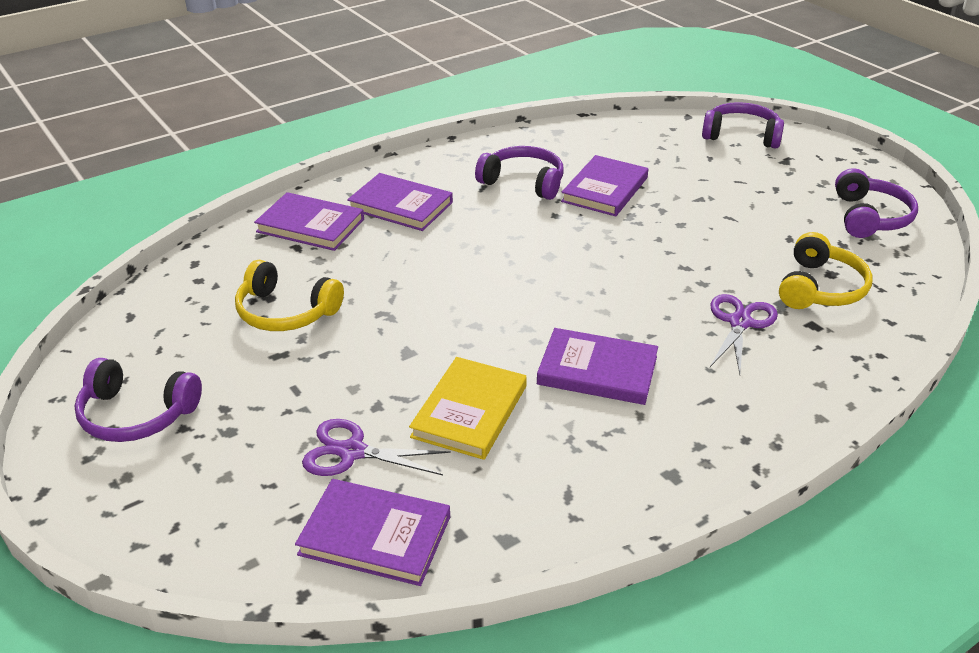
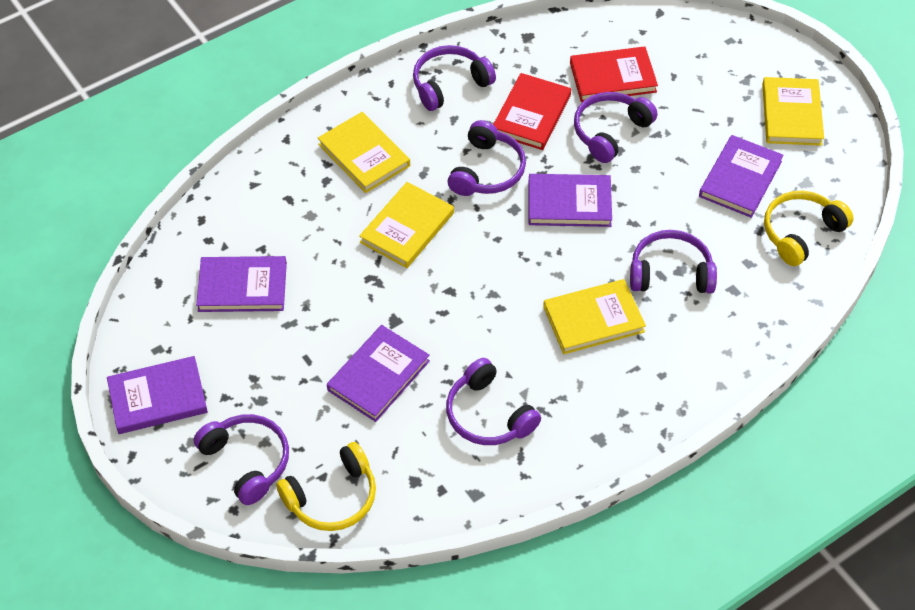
purple headphones: [74,358,202,442] [475,146,564,200] [702,102,784,149] [835,168,918,238] = 4 -> [193,414,289,505] [413,45,496,111] [446,358,541,445] [448,120,526,196] [574,92,658,163] [630,230,717,293] = 6
purple scissors: [302,419,451,476] [710,294,778,374] = 2 -> none = 0
red book: none = 0 -> [493,73,571,150] [570,47,658,102] = 2
yellow book: [409,357,527,460] = 1 -> [318,112,410,193] [359,182,454,268] [543,279,646,354] [762,77,824,146] = 4

